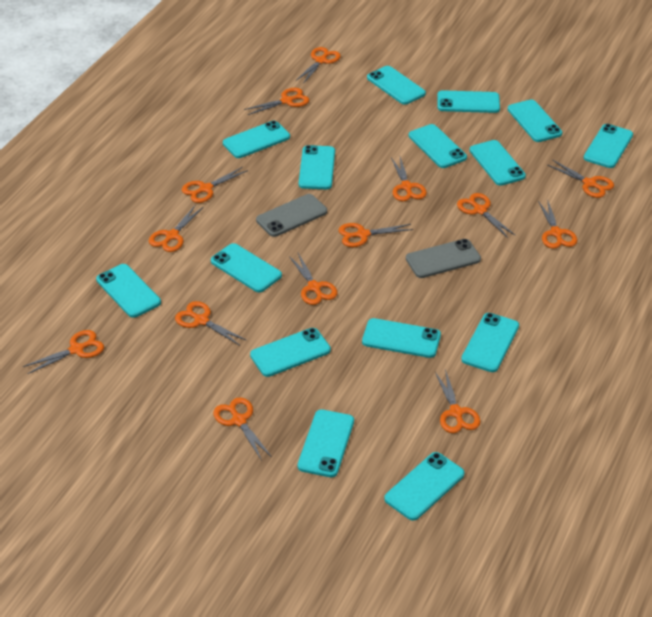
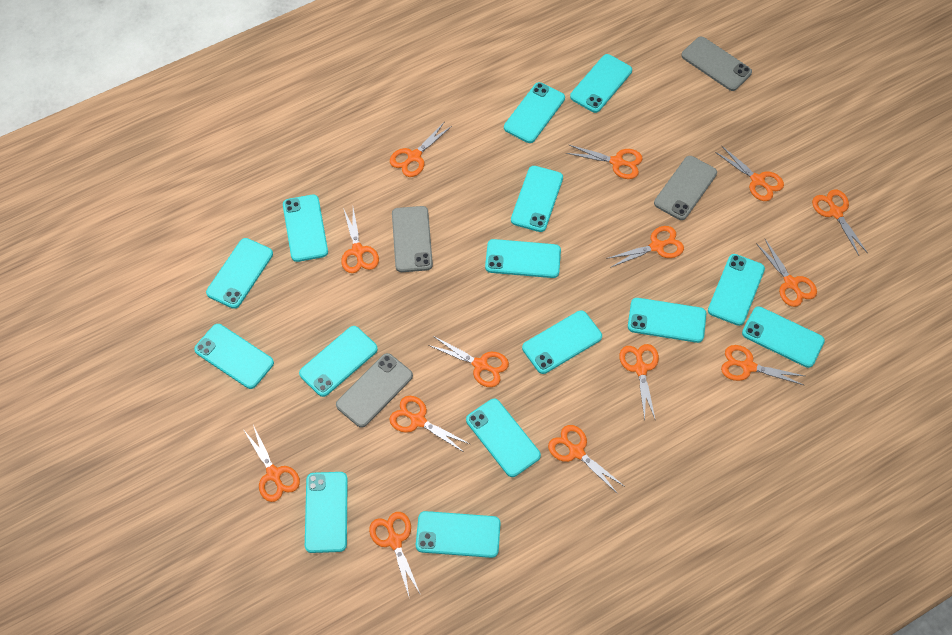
grey phone: [256,194,327,237] [406,239,481,278] = 2 -> [336,353,413,428] [392,206,433,272] [654,156,717,220] [682,37,752,91] = 4

